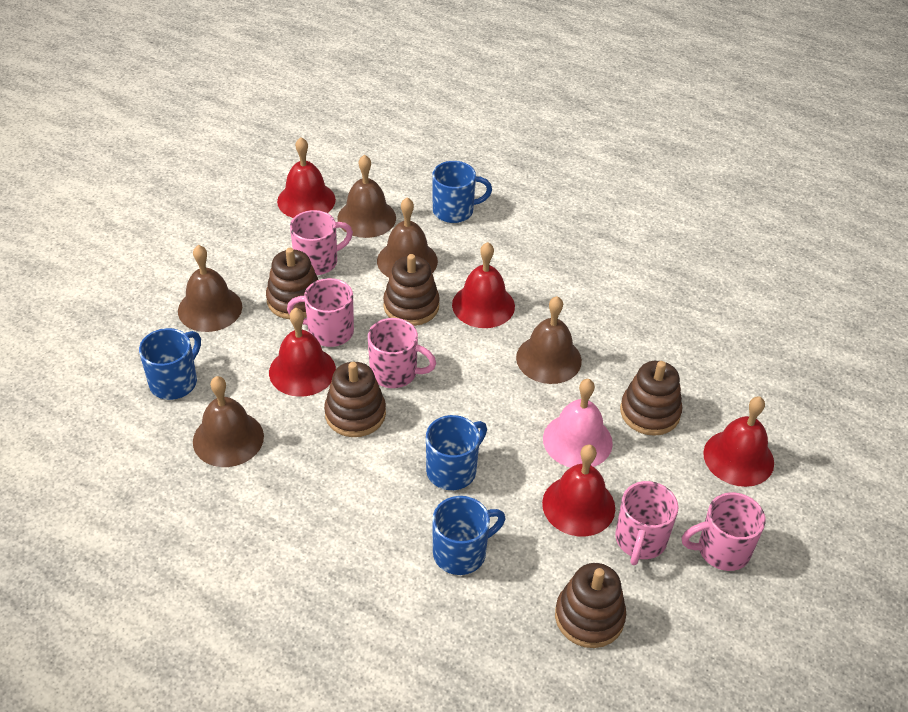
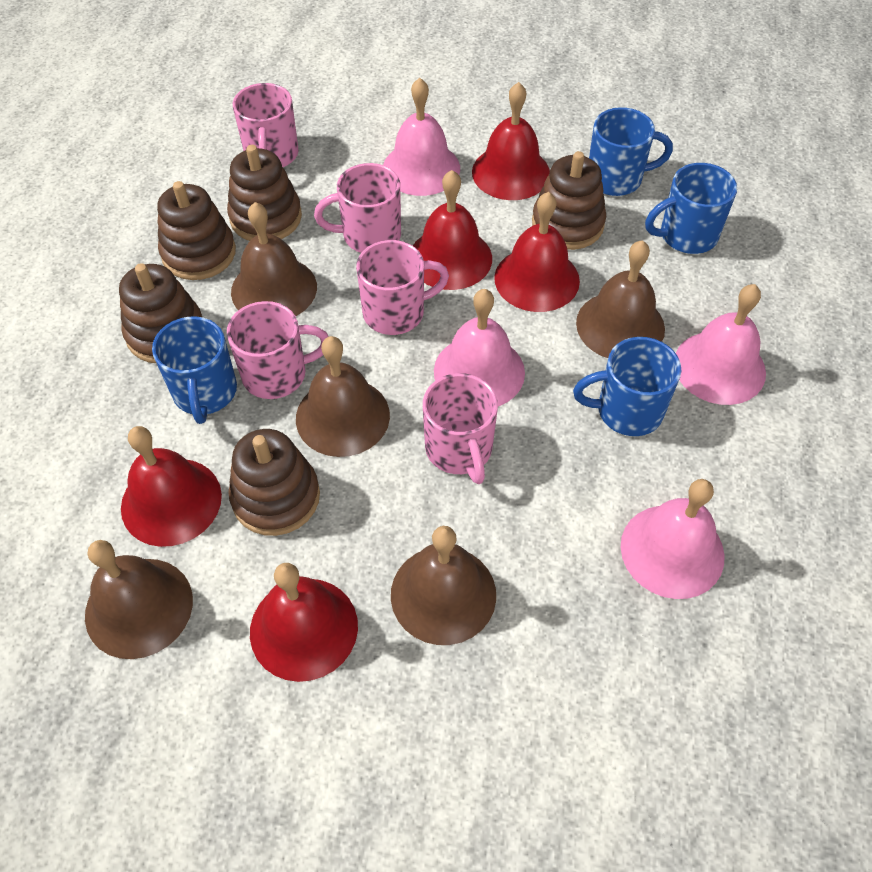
pink bell: [543,379,613,468] = 1 -> [383,78,460,196] [434,289,525,406] [621,479,725,599] [676,284,766,405] = 4

